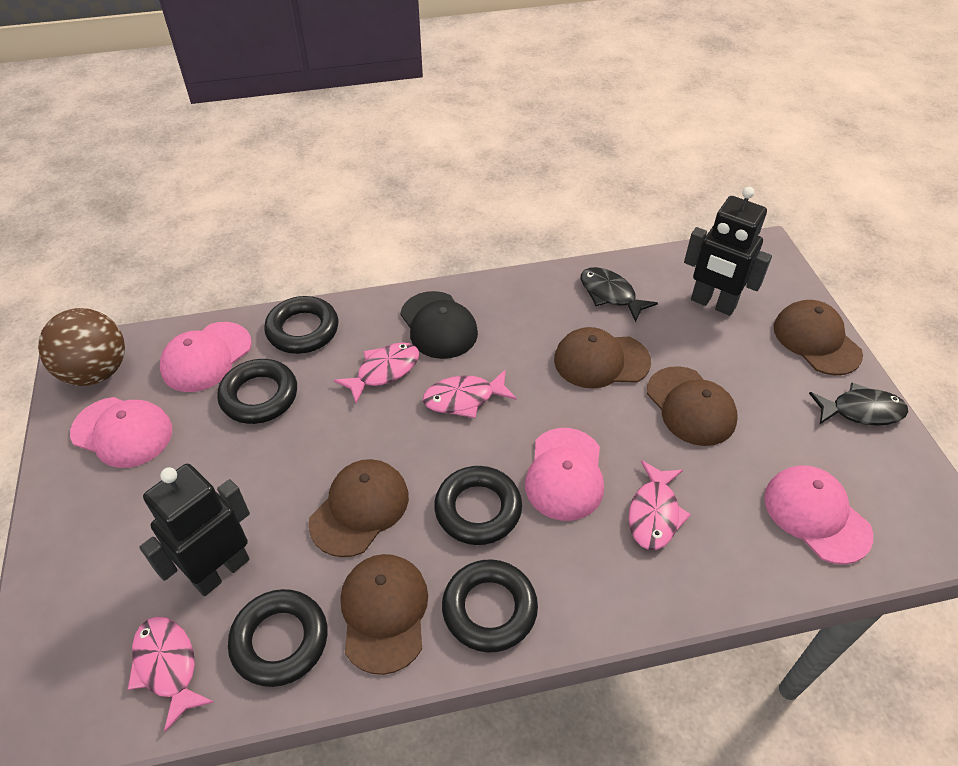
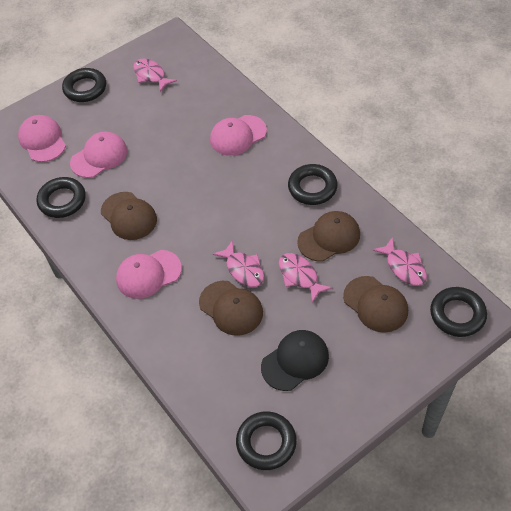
black fish: [581,267,658,322] [809,383,908,426] = 2 -> none = 0
black robot: [139,464,250,596] [684,187,772,316] = 2 -> none = 0
brown ball: [38,308,125,386] = 1 -> none = 0
brown cap: [308,459,409,557] [341,554,428,675] [554,327,651,388] [647,366,738,446] [774,300,863,375] = 5 -> [101,192,157,240] [199,281,263,336] [297,211,360,262] [343,276,408,333] = 4

